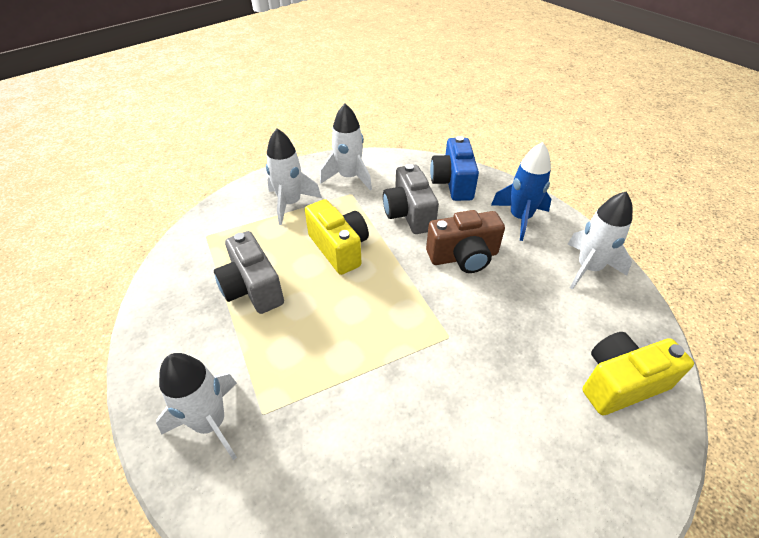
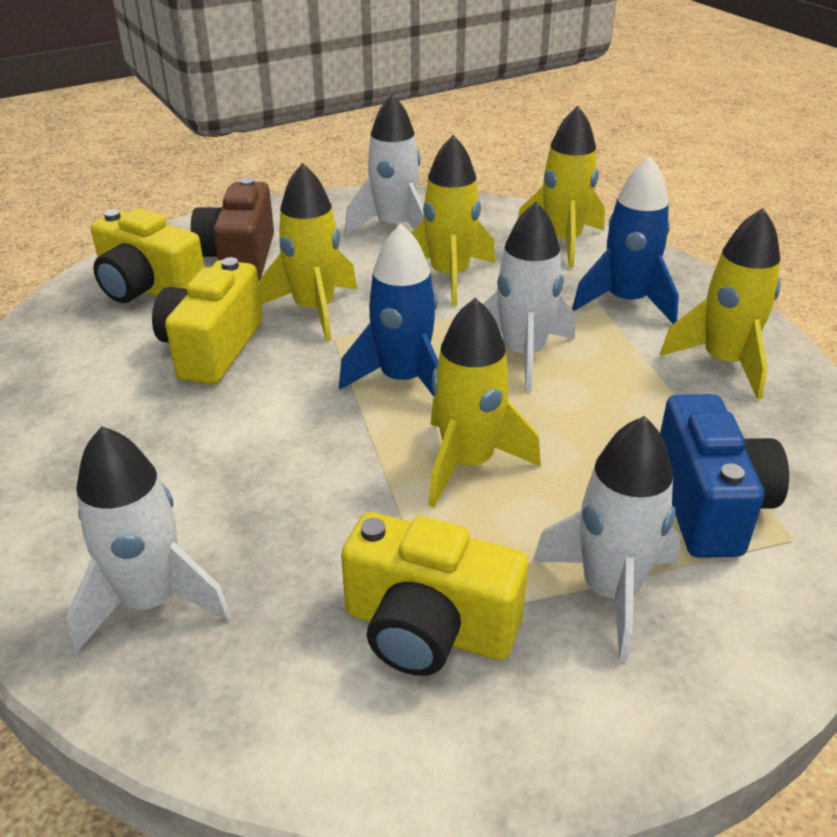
blue rocket: [491,142,551,241] = 1 -> [339,224,438,397] [572,156,679,324] = 2
grey camera: [214,231,284,314] [383,164,439,234] = 2 -> none = 0
yellow camera: [305,199,369,275] [582,332,694,415] = 2 -> [91,208,205,303] [152,257,263,385] [341,512,528,676] = 3
yellow rocket: none = 0 -> [259,163,357,341] [411,135,495,306] [429,297,541,508] [517,106,605,268] [660,208,781,400] = 5

